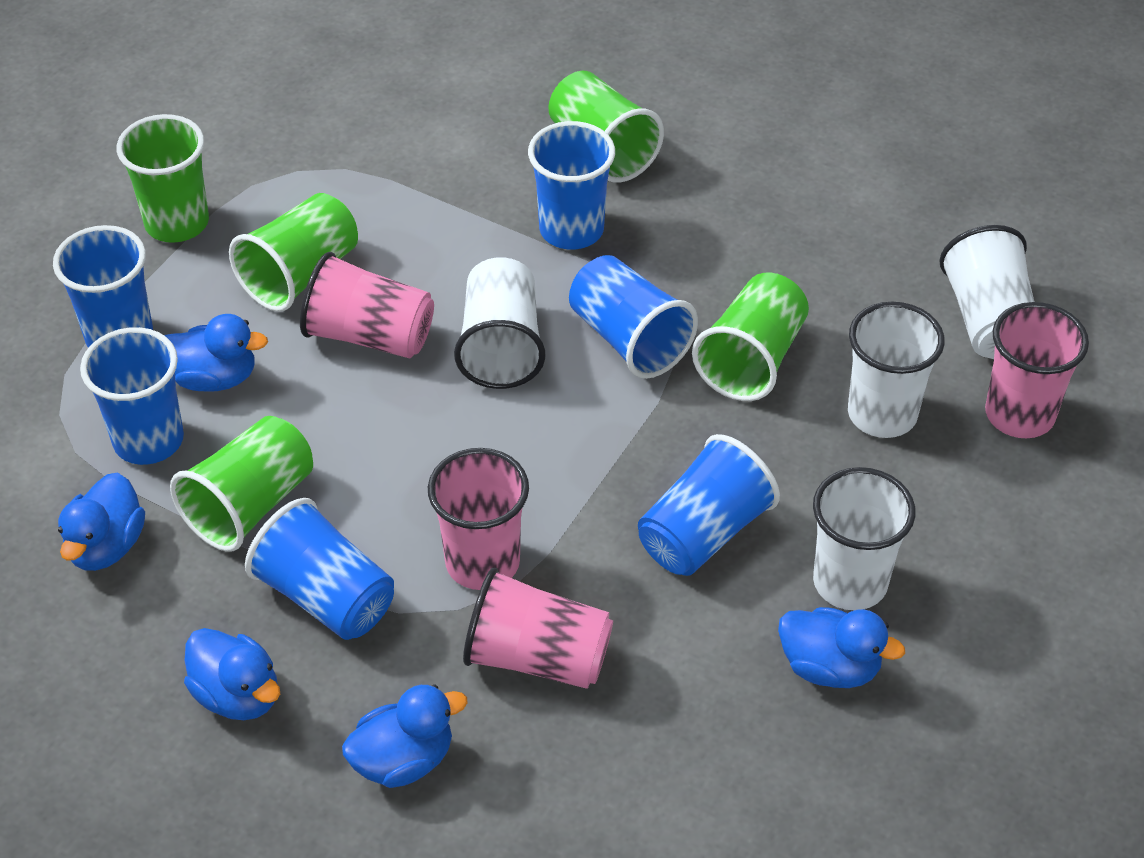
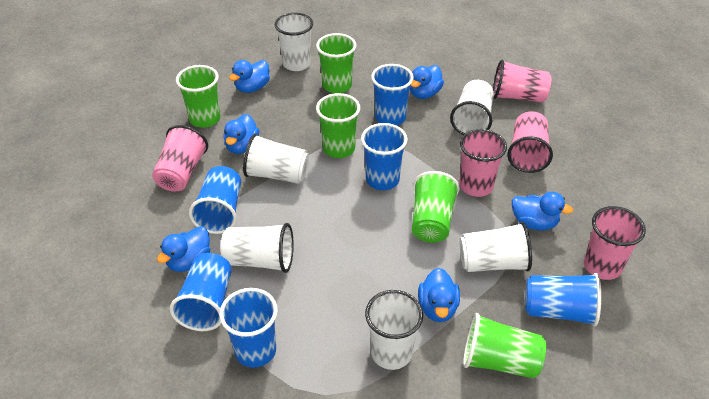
blue duck: [58,473,145,571] [164,314,268,392] [184,628,280,720] [342,684,468,788] [778,607,905,688] = 5 -> [157,226,210,272] [223,114,259,154] [229,60,270,93] [410,65,444,99] [418,268,460,322] [512,192,573,230] = 6
pink cup: [300,252,434,359] [428,448,529,590] [463,567,613,689] [985,302,1089,438] = 4 -> [152,125,208,191] [459,129,507,197] [493,59,551,103] [507,111,553,173] [584,206,646,280] = 5
white cup: [454,257,545,389] [813,467,915,610] [848,302,945,438] [939,225,1035,359] = 4 -> [221,223,294,273] [243,134,309,184] [275,13,313,71] [365,290,423,370] [450,80,494,135] [460,222,532,272] = 6

